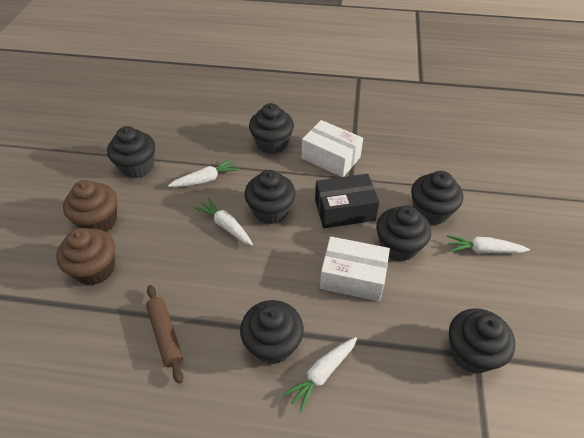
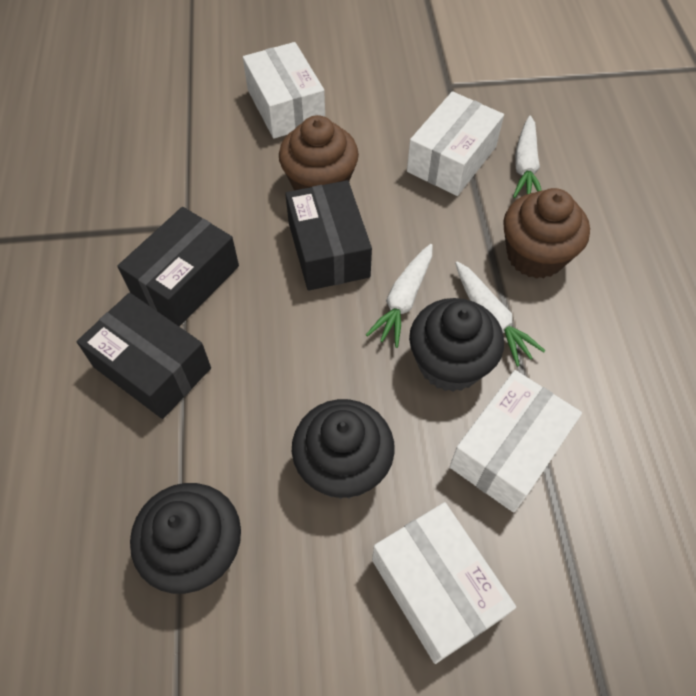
black box: [315,174,380,228] = 1 -> [77,293,211,419] [118,207,239,326] [285,180,372,291] = 3
black cupcake: [107,126,155,178] [240,300,304,364] [245,170,296,224] [249,103,294,154] [376,205,431,262] [411,171,463,225] [449,308,515,373] = 7 -> [130,483,241,594] [292,399,395,499] [409,298,504,392] = 3
brown rolling pin: [146,285,183,384] = 1 -> none = 0
white box: [302,120,363,177] [320,236,390,301] = 2 -> [243,42,325,139] [372,502,516,664] [407,91,504,196] [450,370,582,513] = 4
white carrot: [168,158,239,187] [195,198,253,245] [282,337,357,413] [447,235,530,253] = 4 -> [366,244,433,348] [455,261,545,367] [513,116,542,198] = 3

